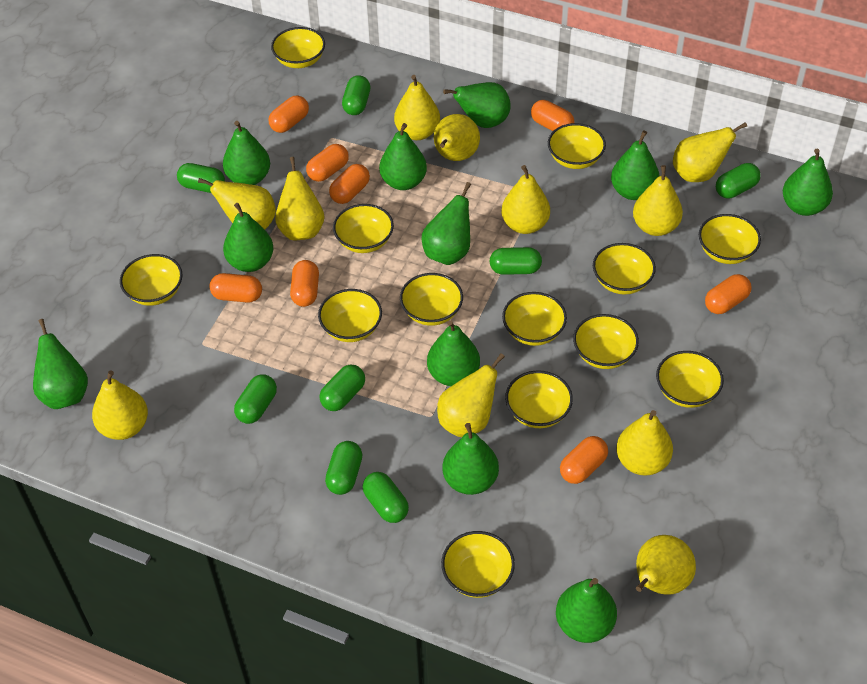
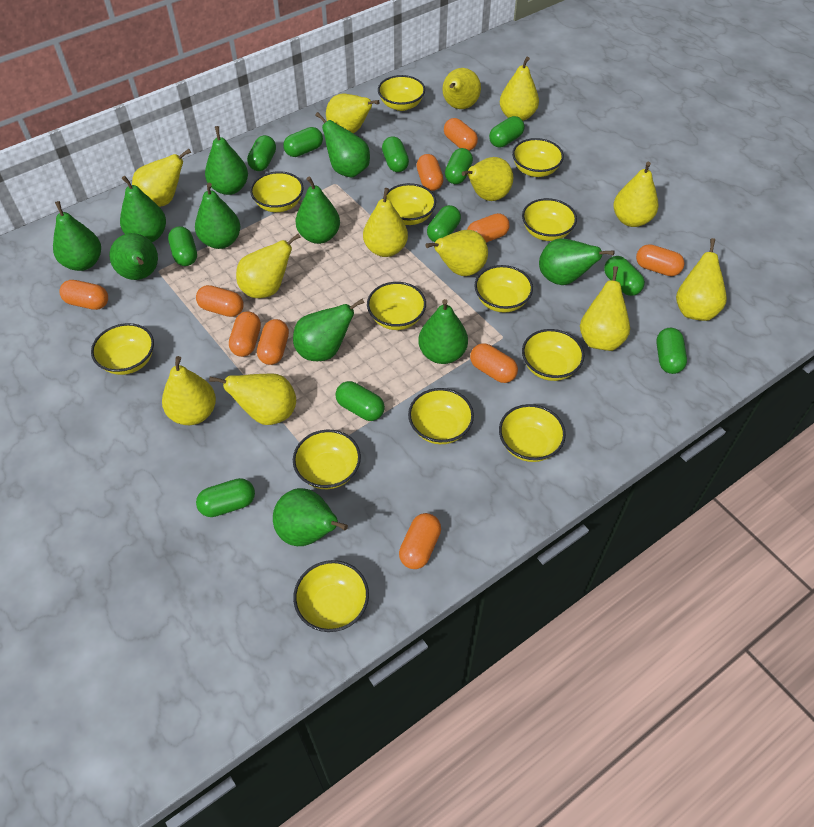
green capsule: [177,163,225,193] [234,374,277,424] [320,364,365,411] [325,441,362,495] [342,75,371,115] [363,472,409,523] [489,247,542,275] [716,163,761,199] = 8 -> [168,226,197,266] [196,478,255,517] [247,135,276,171] [283,127,323,157] [335,381,385,421] [382,136,409,172] [427,205,461,242] [445,148,473,184] [489,116,524,147] [604,256,645,296] [656,328,687,374] = 11
orange capsule: [209,273,262,303] [269,96,309,133] [290,260,319,307] [306,144,349,182] [329,164,370,204] [531,100,575,131] [560,436,608,484] [705,274,751,314] = 8 -> [59,280,108,310] [196,285,244,317] [229,311,261,357] [257,319,289,365] [399,513,441,569] [417,154,443,191] [444,118,478,151] [467,213,510,243] [470,343,518,383] [636,244,685,276] = 10
yellow pear: [92,370,148,440] [198,178,276,230] [275,157,325,240] [394,75,440,140] [434,114,480,161] [437,353,505,437] [501,165,550,234] [616,410,673,476] [633,165,683,236] [636,535,696,595] [673,122,747,182] = 11 -> [132,149,191,207] [162,356,216,425] [209,373,296,425] [236,234,300,298] [326,94,379,133] [363,188,408,257] [425,230,488,276] [442,68,481,109] [462,157,513,201] [500,56,539,121] [580,266,630,351] [613,162,659,227] [676,238,727,321] = 13

